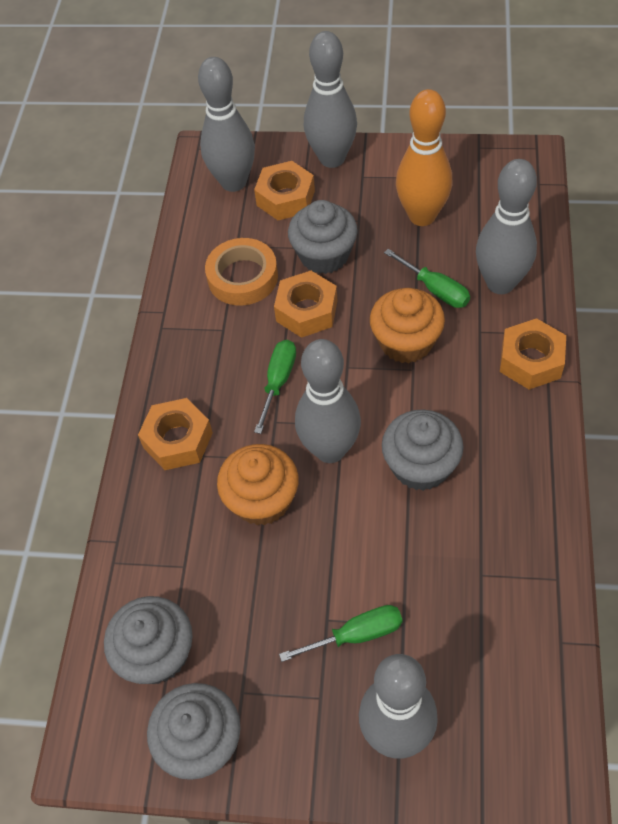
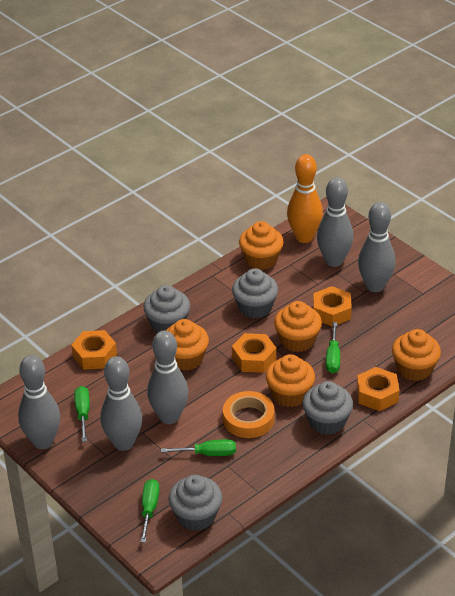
green screwdriver: [254,340,296,434] [279,605,403,662] [384,249,470,308] = 3 -> [74,386,90,442] [140,479,160,543] [161,439,236,456] [326,322,340,373] = 4
orange cupcake: [217,444,298,526] [370,288,445,363] = 2 -> [165,319,209,371] [239,221,284,270] [266,354,315,407] [274,301,322,352] [392,329,441,381] = 5

